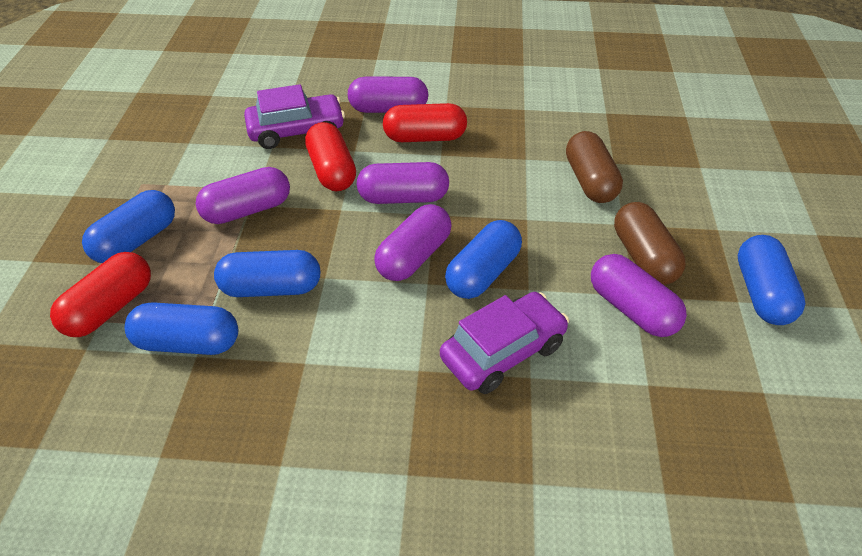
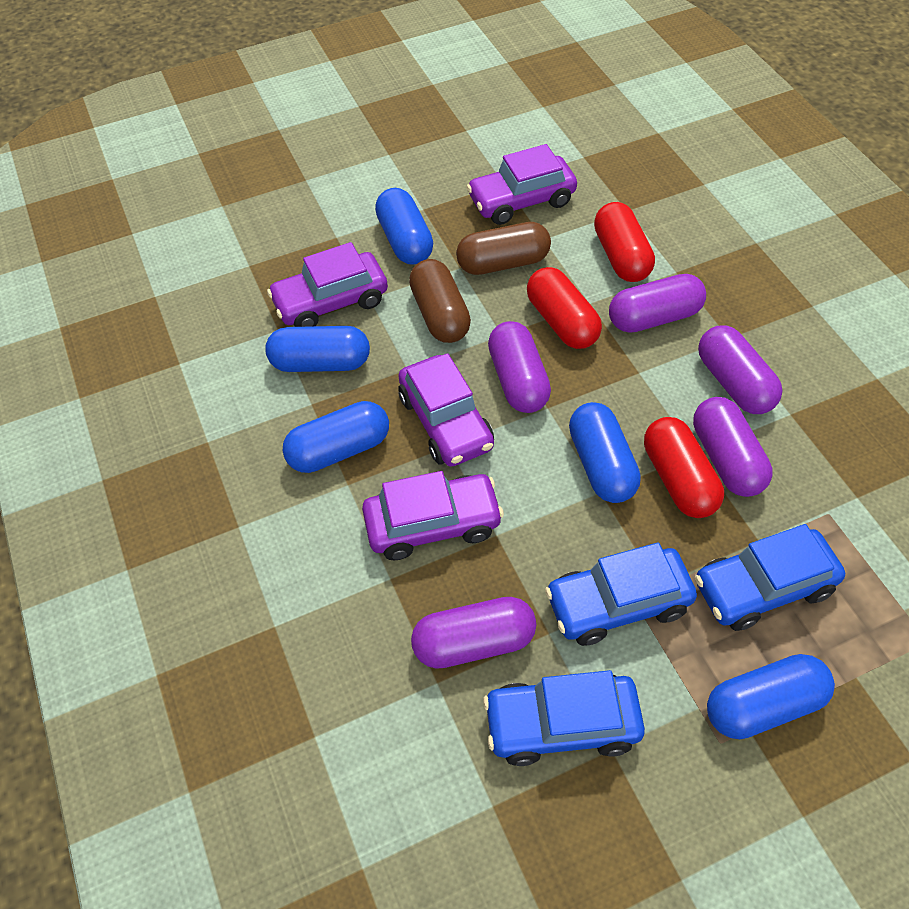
blue car: none = 0 -> [483,670,645,766] [545,542,697,646] [695,524,845,631] = 3
purple car: [244,84,345,149] [440,292,569,394] = 2 -> [267,242,388,327] [362,471,504,560] [398,353,494,466] [466,144,577,225] = 4

